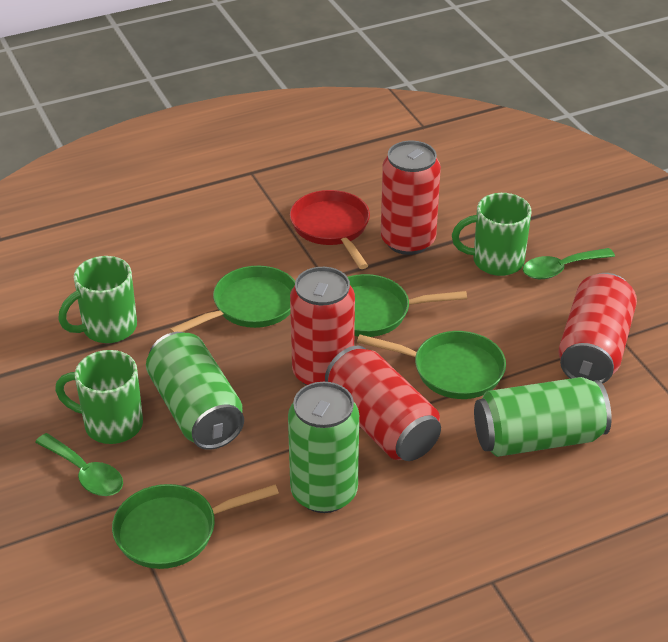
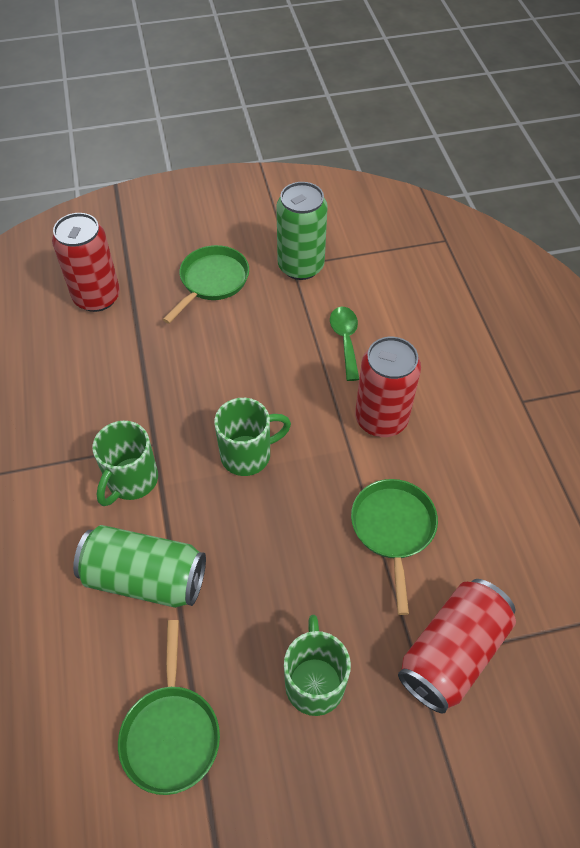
green can: [146,332,244,450] [288,382,359,513] [474,377,612,457] = 3 -> [73,525,206,608] [276,182,328,280] = 2
green pan: [112,484,279,569] [169,266,295,333] [348,274,467,337] [357,331,506,399] = 4 -> [118,620,220,795] [163,245,249,324] [351,479,438,615] = 3
green spoon: [35,433,123,496] [523,248,615,279] = 2 -> [330,307,359,381] = 1
red can: [290,267,355,386] [325,346,441,461] [381,141,441,255] [558,273,637,384] = 4 -> [52,213,120,312] [355,337,421,437] [398,579,516,714] = 3
red pan: [290,190,370,269] = 1 -> none = 0

